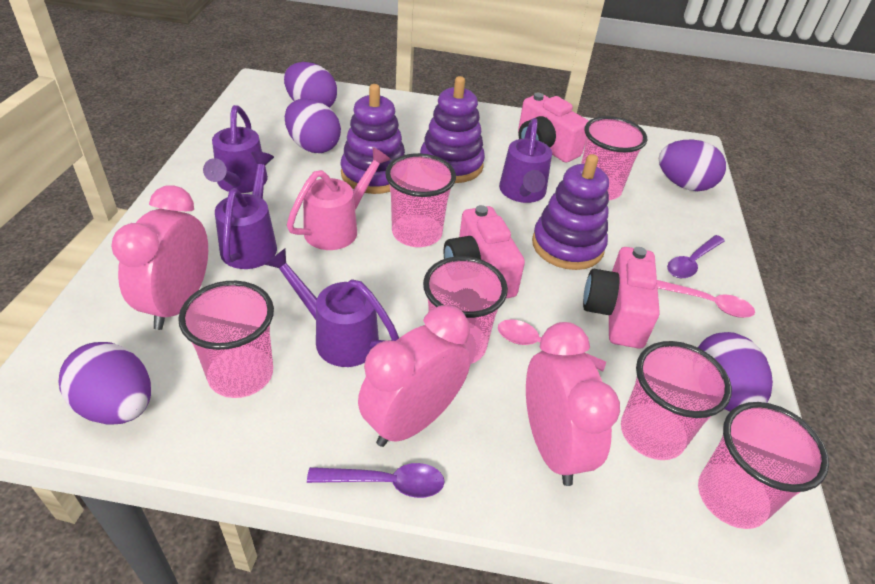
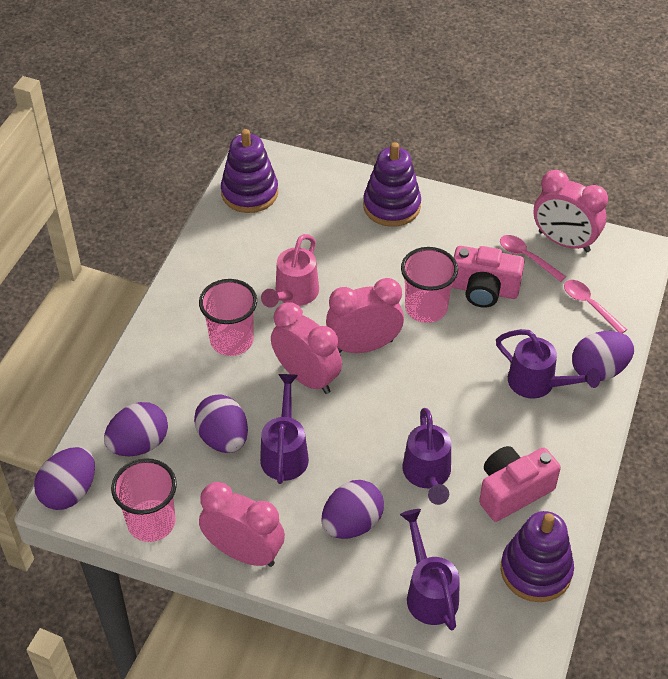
pink camera: [444,205,525,299] [518,93,588,163] [583,247,660,349] = 3 -> [452,246,524,308] [479,446,561,522] = 2
pink clock: [111,185,208,330] [358,305,471,447] [526,322,620,486] = 3 -> [199,482,285,567] [271,302,342,394] [326,278,404,353] [533,170,608,252] = 4
pink cup: [178,281,274,398] [385,153,456,247] [423,256,508,364] [581,116,647,200] [621,341,732,460] [698,402,829,529] = 6 -> [111,458,177,542] [199,279,257,356] [401,247,458,323] = 3
purple spoon: [307,463,445,498] [667,235,725,278] = 2 -> none = 0

